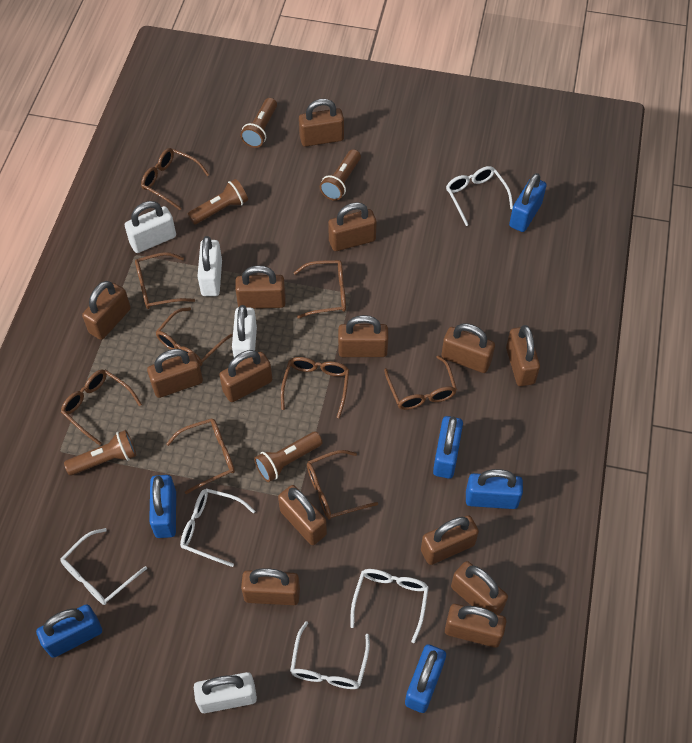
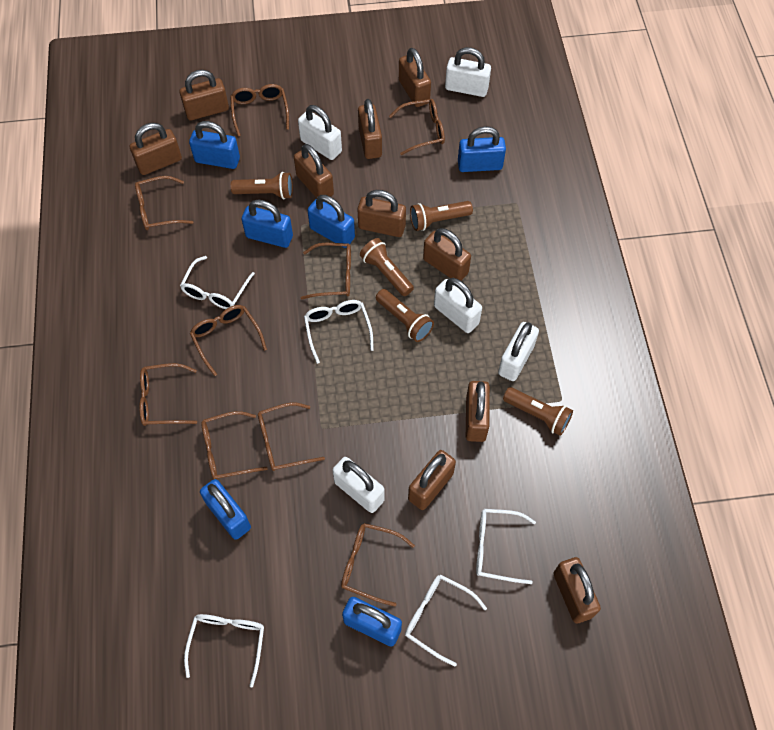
brown padlock: [82,281,131,340] [147,349,203,398] [219,350,272,402] [235,265,286,309] [241,568,300,605] [278,485,327,545] [299,99,344,147] [328,202,377,251] [338,315,388,357] [421,515,479,565] [441,323,495,373] [445,604,506,647] [451,561,508,615] [506,325,540,386] = 14 -> [130,123,182,175] [179,70,229,120] [294,144,334,198] [357,190,406,237] [358,99,382,159] [399,48,431,107] [408,450,456,510] [423,228,471,281] [466,381,490,442] [554,557,601,623] = 10
white padlock: [125,201,176,253] [194,672,257,713] [197,236,222,296] [232,305,257,357] = 4 -> [298,105,342,160] [332,457,385,513] [434,278,482,333] [445,47,491,97] [498,322,539,381] = 5

